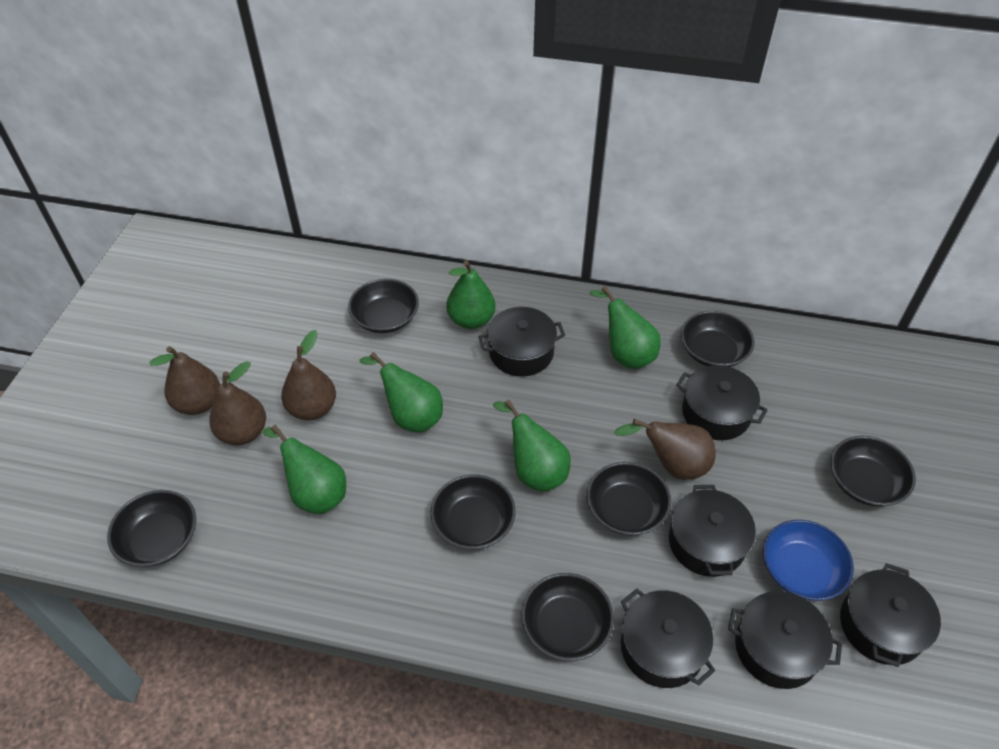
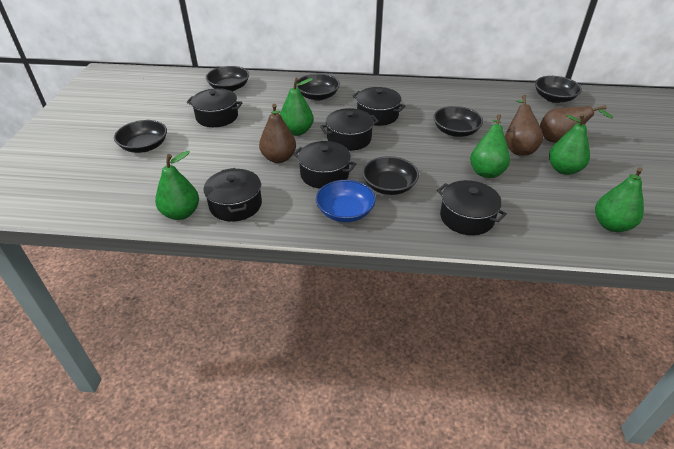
black bowl: [107,490,196,567] [348,279,419,333] [430,474,516,550] [521,573,614,661] [587,462,671,536] [681,311,755,367] [830,436,916,507] = 7 -> [114,120,167,153] [206,66,249,92] [296,74,340,101] [362,156,419,195] [433,106,483,137] [535,76,582,103] = 6
brown pear: [149,346,220,415] [209,361,266,445] [281,330,336,420] [614,419,716,480] = 4 -> [259,104,296,163] [505,95,543,155] [540,105,613,143] = 3

